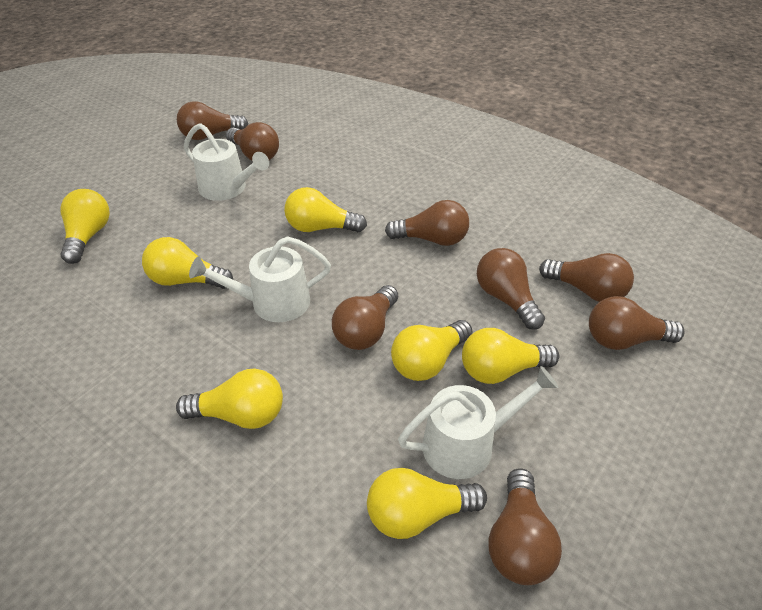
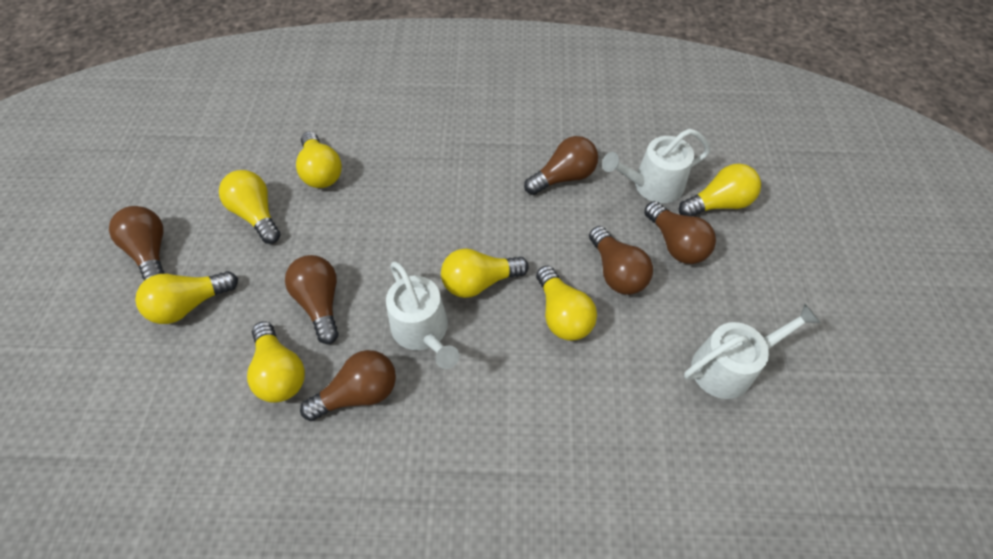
brown light bulb: [177,101,248,140] [226,122,279,160] [332,285,398,350] [385,200,469,246] [477,248,545,330] [488,469,562,585] [539,253,634,302] [589,296,685,350] = 8 -> [109,206,164,281] [285,255,339,344] [300,350,396,421] [524,136,598,195] [589,226,653,295] [644,201,716,264] = 6

